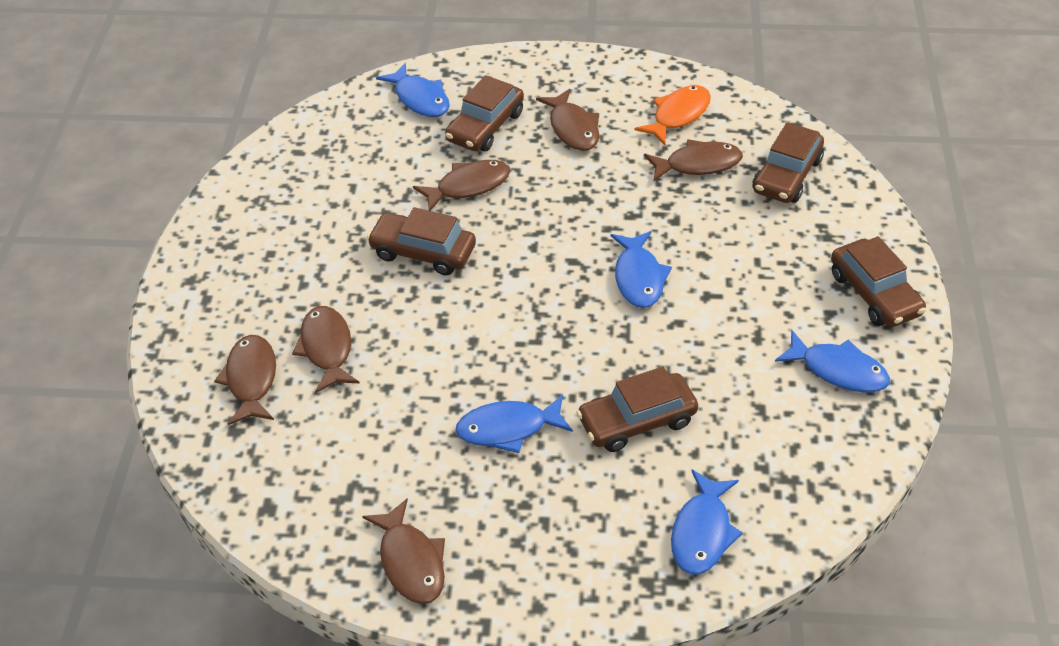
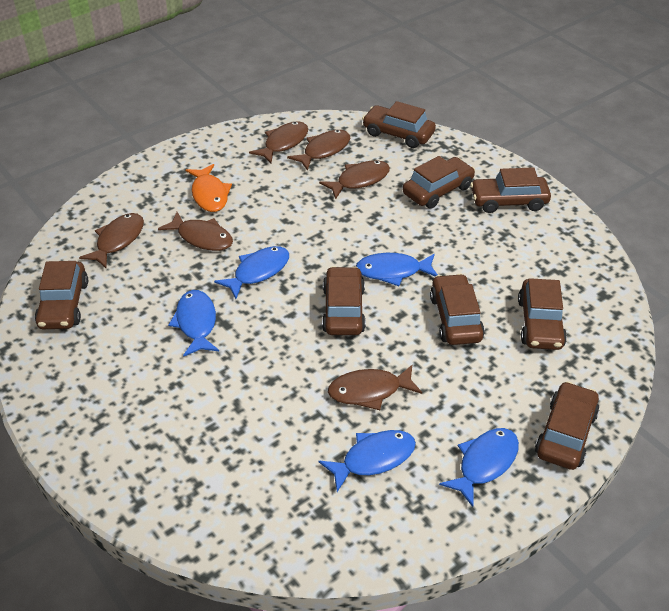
brown car: [367,207,476,276] [445,75,524,152] [576,367,698,452] [753,122,824,203] [831,236,926,327] = 5 -> [35,261,88,329] [322,266,366,335] [362,101,436,148] [402,156,475,209] [430,274,485,345] [470,167,551,213] [518,278,567,350] [535,381,599,470] = 8

